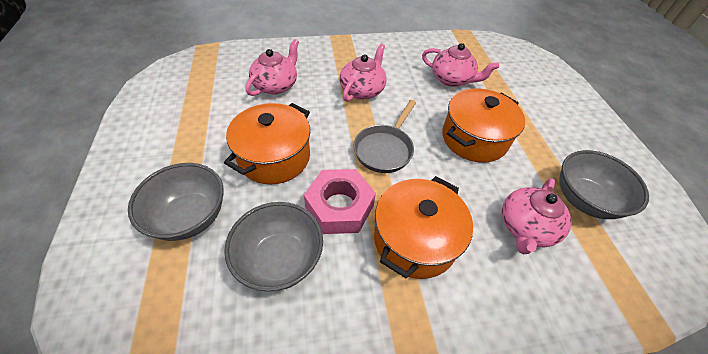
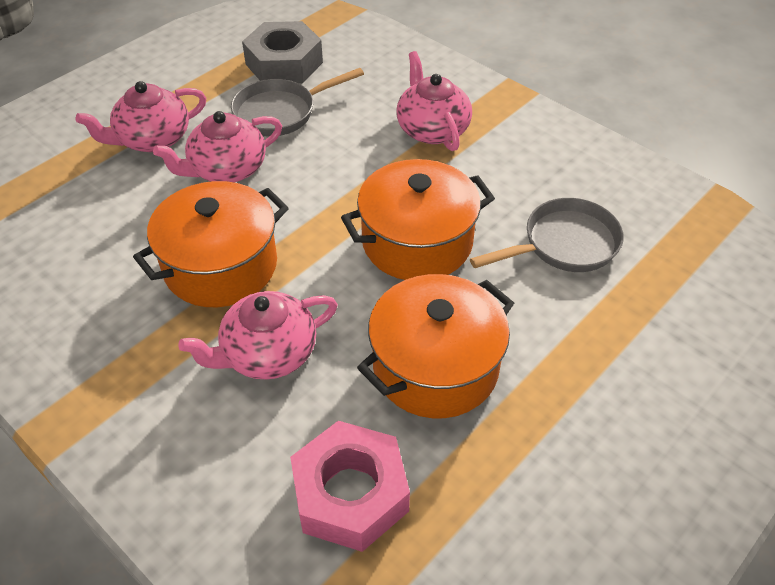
grey bowl: [128,163,224,241] [224,202,323,292] [560,150,649,219] = 3 -> none = 0
grey nut: none = 0 -> [242,21,323,83] = 1
grey pan: [354,100,416,173] = 1 -> [231,68,364,137] [470,198,624,272] = 2

